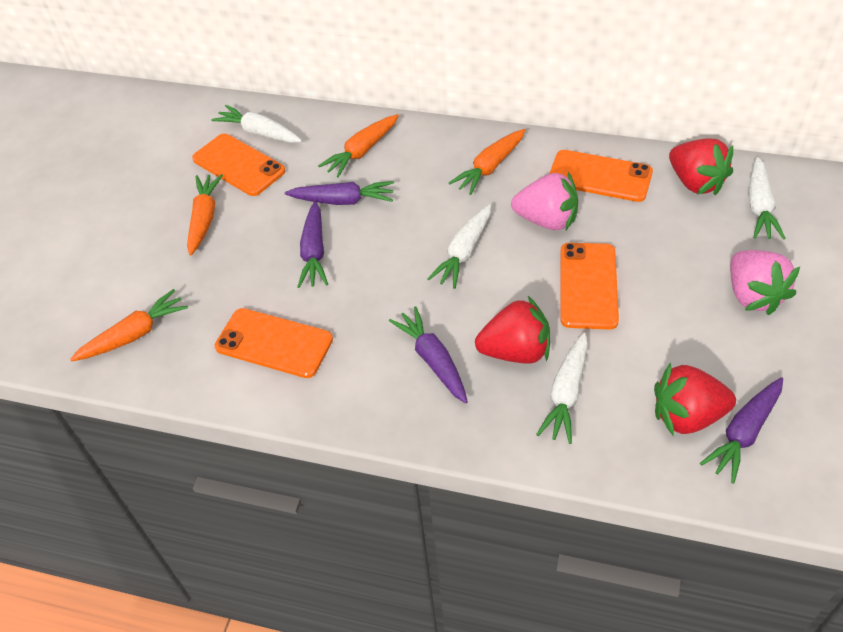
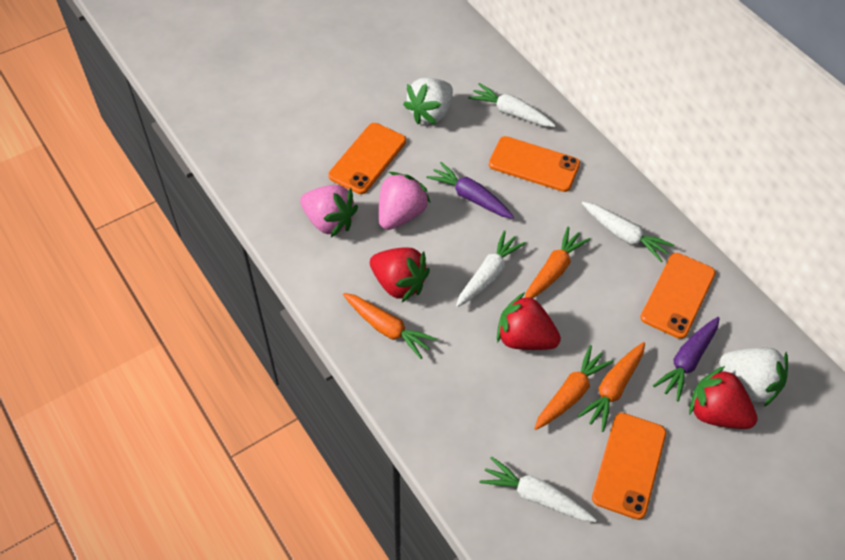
purple carrot: [285,181,394,205] [297,201,328,288] [389,306,468,403] [700,377,783,484] = 4 -> [427,162,514,219] [653,317,719,402] = 2
white strawberry: none = 0 -> [403,78,453,125] [720,348,788,407] = 2

